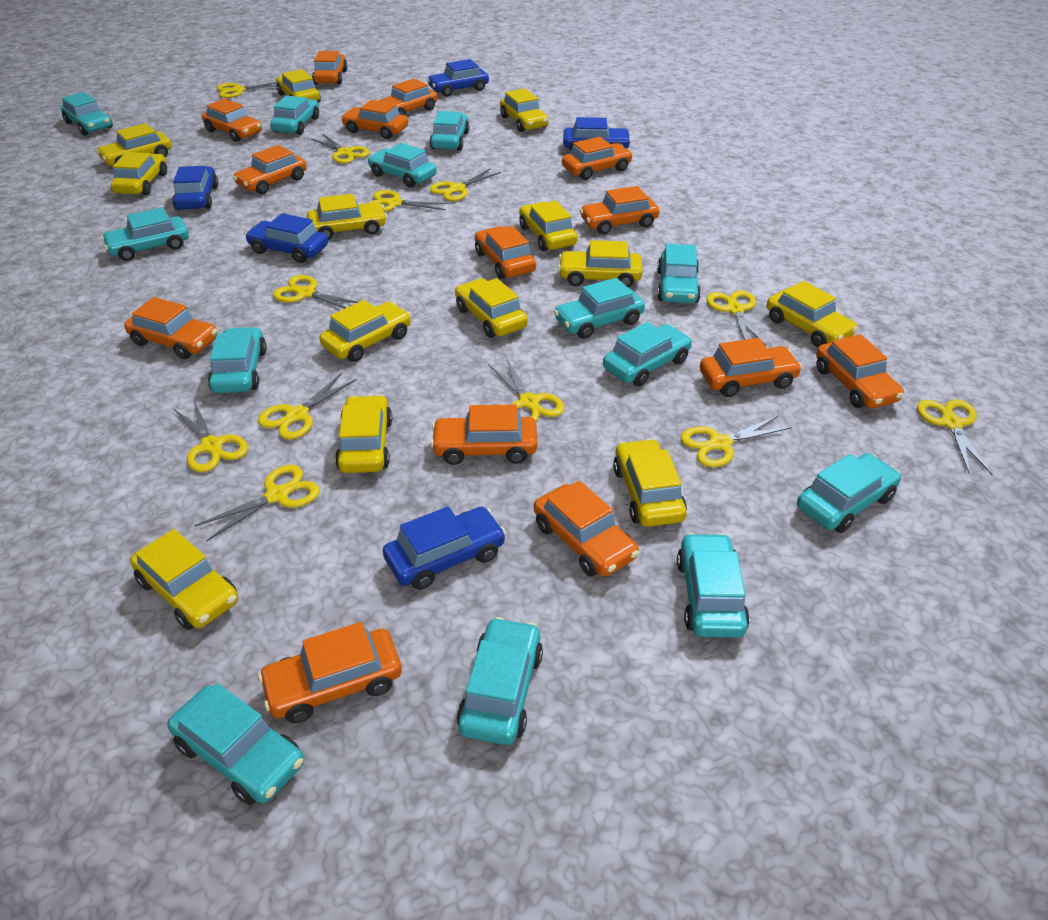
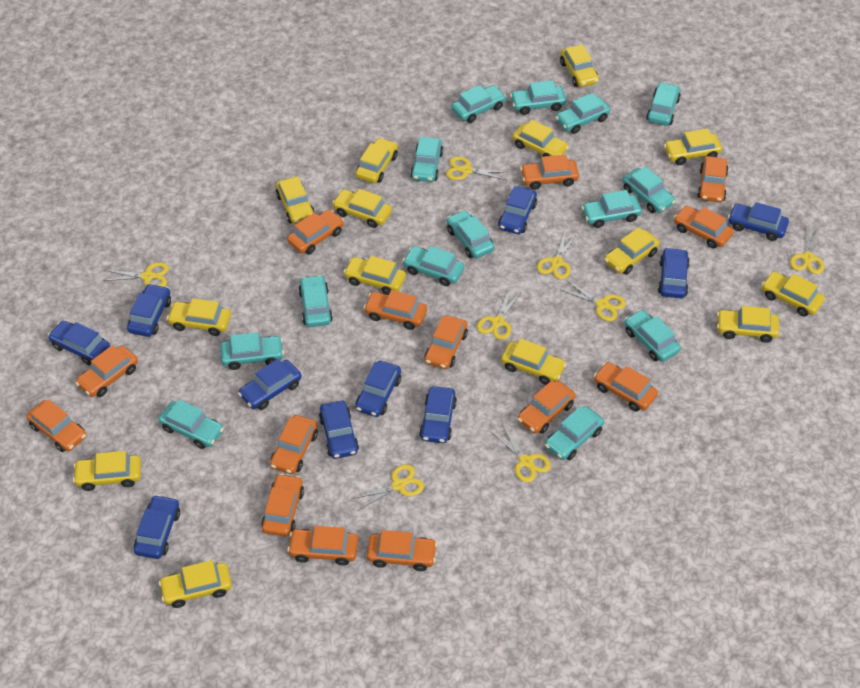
blue car: [172,166,218,210] [245,213,328,263] [383,506,506,590] [427,59,489,97] [563,117,631,151] = 5 -> [48,321,110,365] [127,284,171,337] [134,495,180,559] [238,359,302,410] [319,400,359,459] [355,361,401,417] [419,386,457,443] [498,186,537,234] [658,247,690,298] [728,202,789,241] = 10
turquoise car: [61,92,113,135] [101,207,189,261] [167,683,304,805] [208,327,267,393] [270,96,319,135] [368,143,437,188] [430,111,470,151] [457,617,543,745] [554,278,645,339] [603,322,692,386] [657,244,701,303] [677,533,750,638] [797,453,901,533] = 13 -> [159,399,224,449] [220,332,284,370] [298,275,333,327] [403,246,464,286] [410,137,444,182] [447,210,495,259] [451,85,506,123] [510,80,566,115] [545,406,604,460] [555,93,611,134] [582,190,642,228] [622,166,676,213] [624,310,681,362] [646,82,681,126] = 14
yellow car: [96,123,172,166] [111,152,167,195] [130,529,238,630] [276,69,321,102] [307,194,387,240] [319,300,411,362] [335,395,392,473] [455,278,528,338] [500,89,549,132] [519,201,578,251] [558,240,643,287] [613,439,687,527] [767,281,858,347] = 13 -> [73,451,141,491] [159,560,232,608] [167,298,231,336] [276,176,315,224] [332,189,392,228] [344,256,406,295] [355,137,398,183] [501,339,566,385] [512,120,569,157] [560,44,599,87] [604,227,660,275] [664,128,722,165] [717,306,779,343] [762,271,825,317] = 14
yellow scissors: [174,401,248,472] [194,465,320,541] [217,82,277,98] [258,373,357,440] [273,275,358,309] [311,133,370,164] [369,190,450,212] [430,168,501,201] [488,358,565,421] [681,416,792,467] [707,290,766,346] [917,400,992,475] = 12 -> [102,262,169,287] [351,464,424,511] [446,156,508,180] [477,288,522,340] [491,425,551,483] [537,232,577,279] [561,280,626,321] [790,227,824,274] = 8

